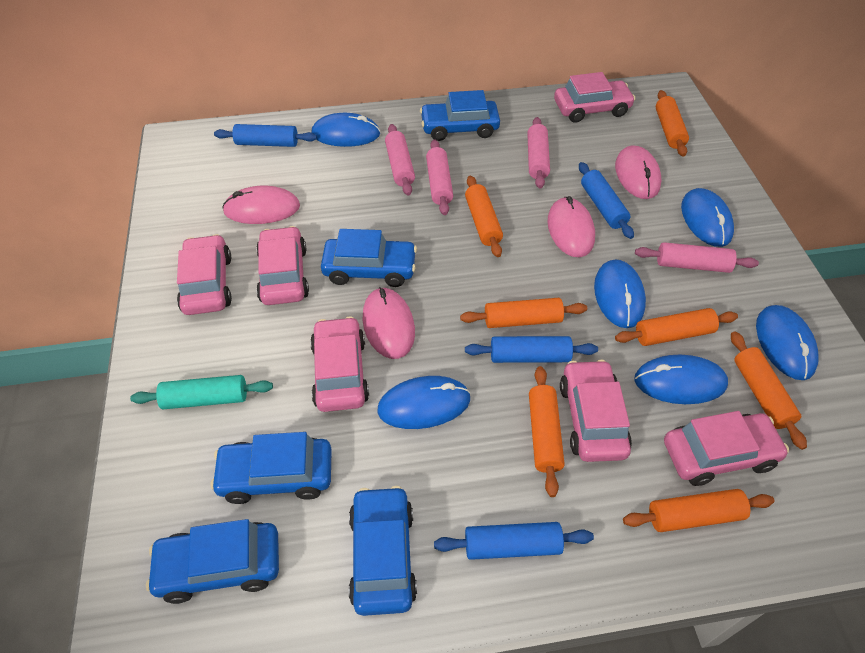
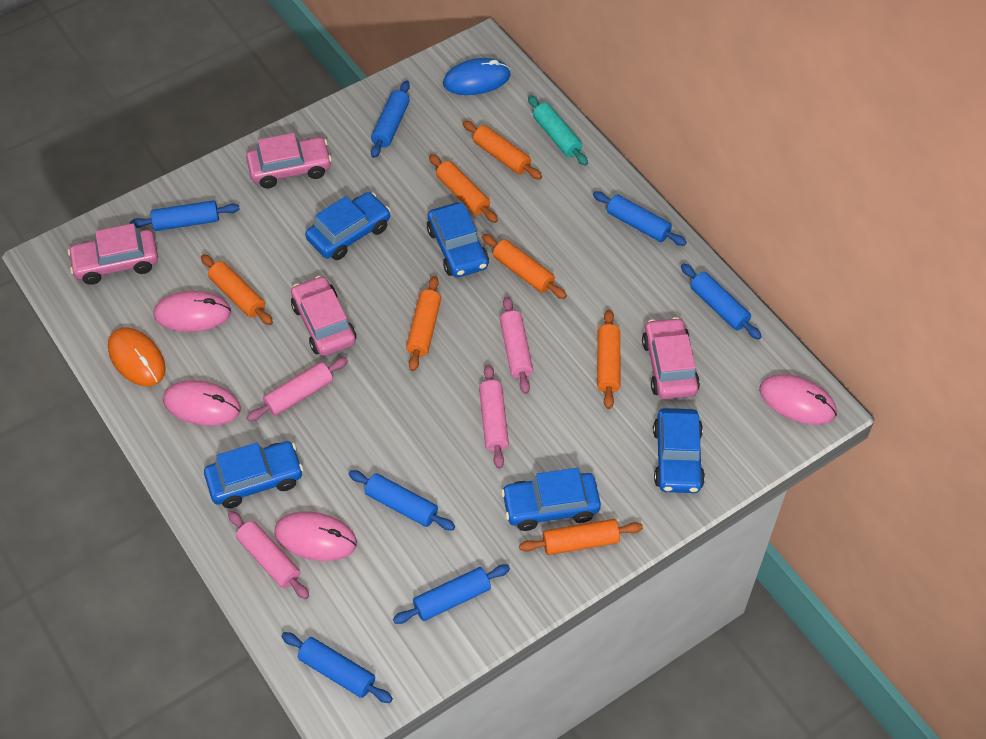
blue mouse: [311,113,380,147] [377,376,470,429] [594,259,646,328] [634,355,728,404] [681,188,734,247] [756,305,818,380] = 6 -> [443,58,511,95] = 1
blue rolling pin: [214,124,317,147] [434,522,594,560] [465,336,598,363] [579,162,634,239] = 4 -> [129,200,240,231] [281,632,393,703] [348,470,455,530] [371,81,410,158] [393,565,510,624] [593,191,687,246] [681,263,762,340] = 7
orange mouse: none = 0 -> [108,327,166,386] = 1
pink car: [177,234,232,315] [256,226,309,305] [310,316,369,412] [554,72,635,123] [560,360,632,462] [664,411,789,486] = 6 -> [68,223,158,285] [246,133,332,189] [291,276,356,356] [642,317,700,399] = 4

